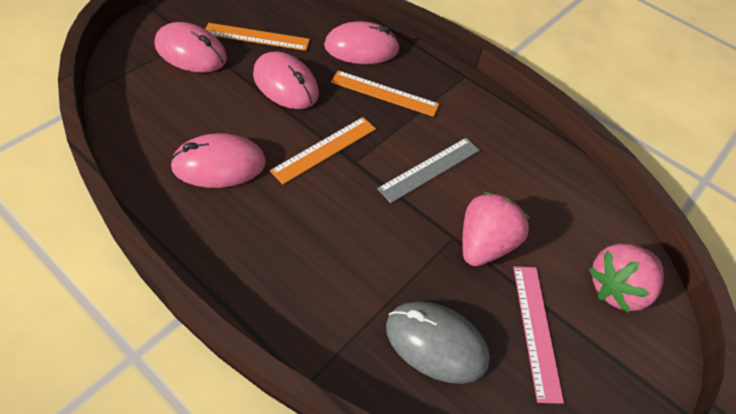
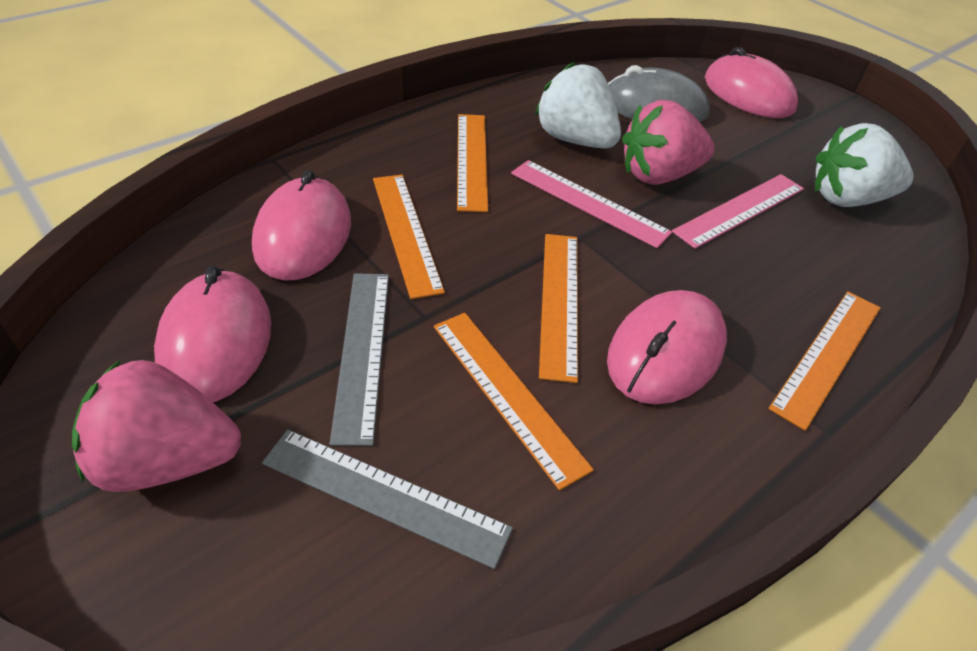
grey ruler: [377,138,480,203] = 1 -> [262,430,513,569] [330,273,389,446] = 2
orange ruler: [206,23,310,51] [270,117,376,184] [331,71,439,117] = 3 -> [373,175,445,299] [434,313,594,490] [457,114,488,212] [539,234,578,383] [769,291,881,431] = 5
pink ruler: [513,266,564,404] = 1 -> [511,160,672,248] [672,174,804,249] = 2
white strawberry: none = 0 -> [535,62,621,149] [815,123,913,207] = 2

